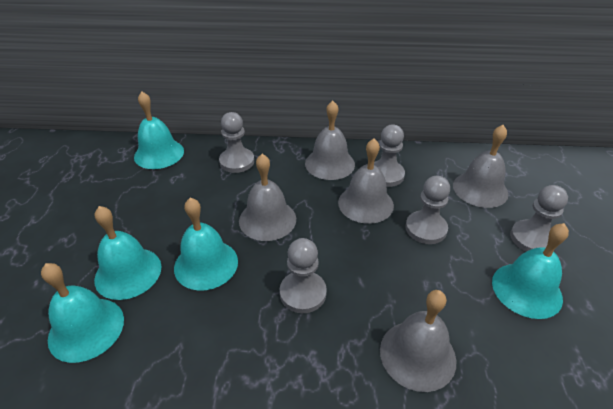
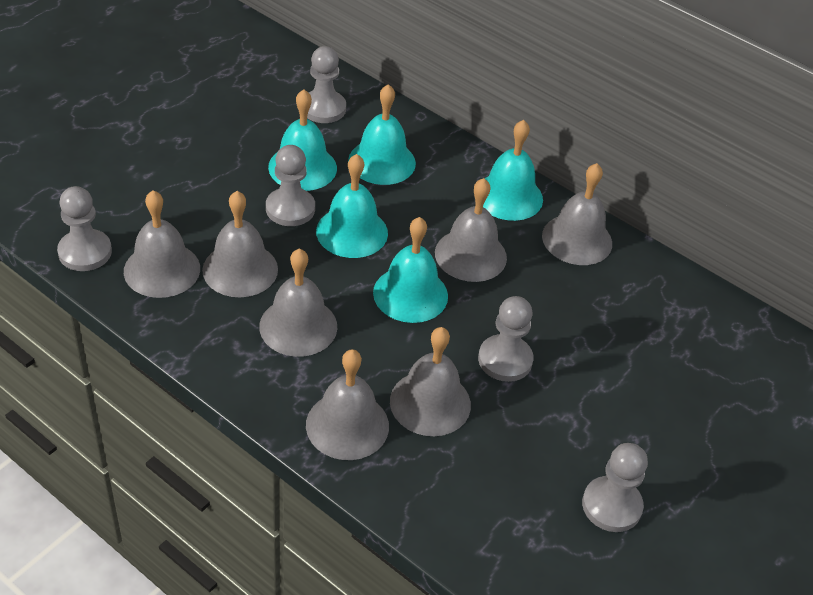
grey bell: [239,154,296,241] [305,101,355,180] [338,139,394,224] [380,290,456,392] [453,125,508,208] = 5 -> [124,190,200,298] [202,191,278,297] [259,248,337,357] [306,349,389,460] [390,327,471,436] [435,178,507,282] [542,163,612,265] = 7

